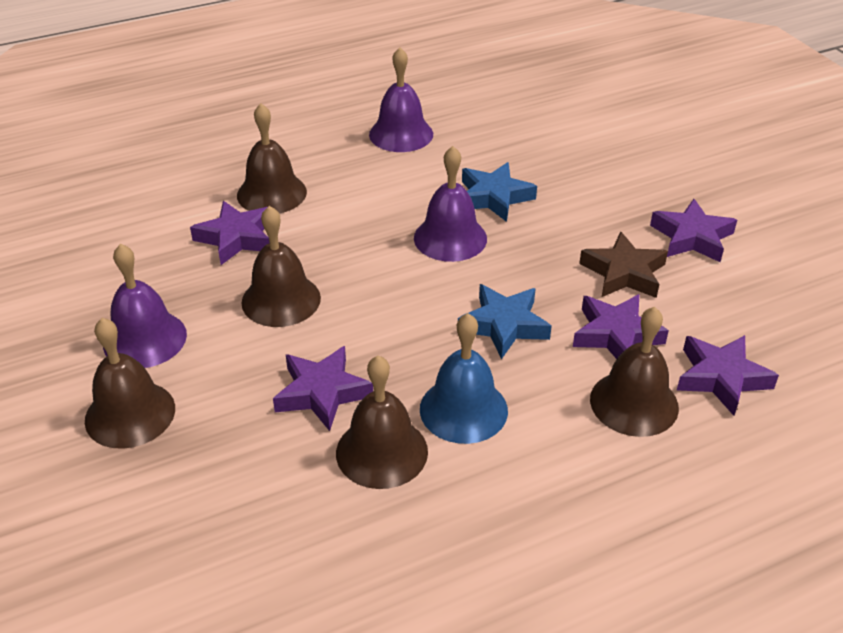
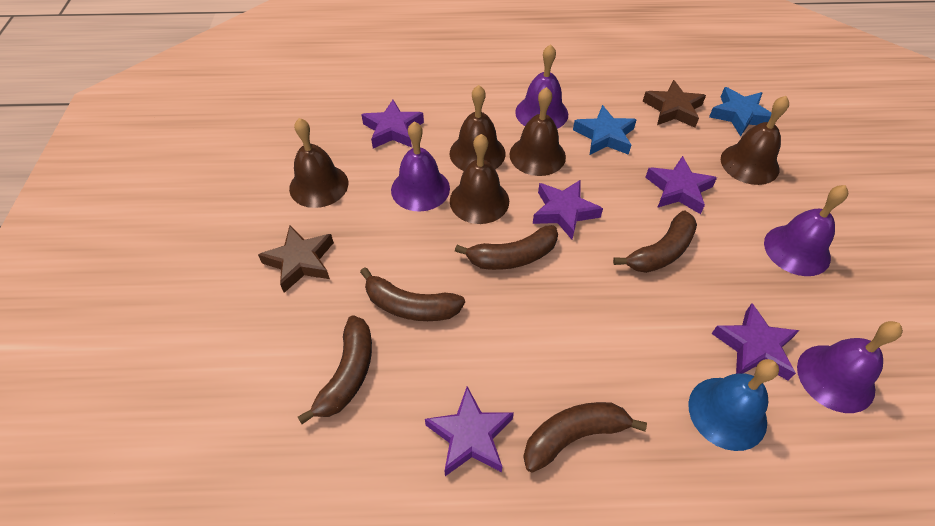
brown banana: none = 0 -> [298,316,372,424] [360,267,465,321] [455,225,558,270] [523,402,647,473] [613,211,697,273] = 5
brown star: [579,232,668,298] = 1 -> [258,226,334,293] [643,80,706,128] = 2
purple bell: [103,244,187,368] [369,47,433,152] [414,146,487,262] = 3 -> [391,122,450,212] [515,44,568,129] [764,185,848,276] [797,321,903,413] = 4

